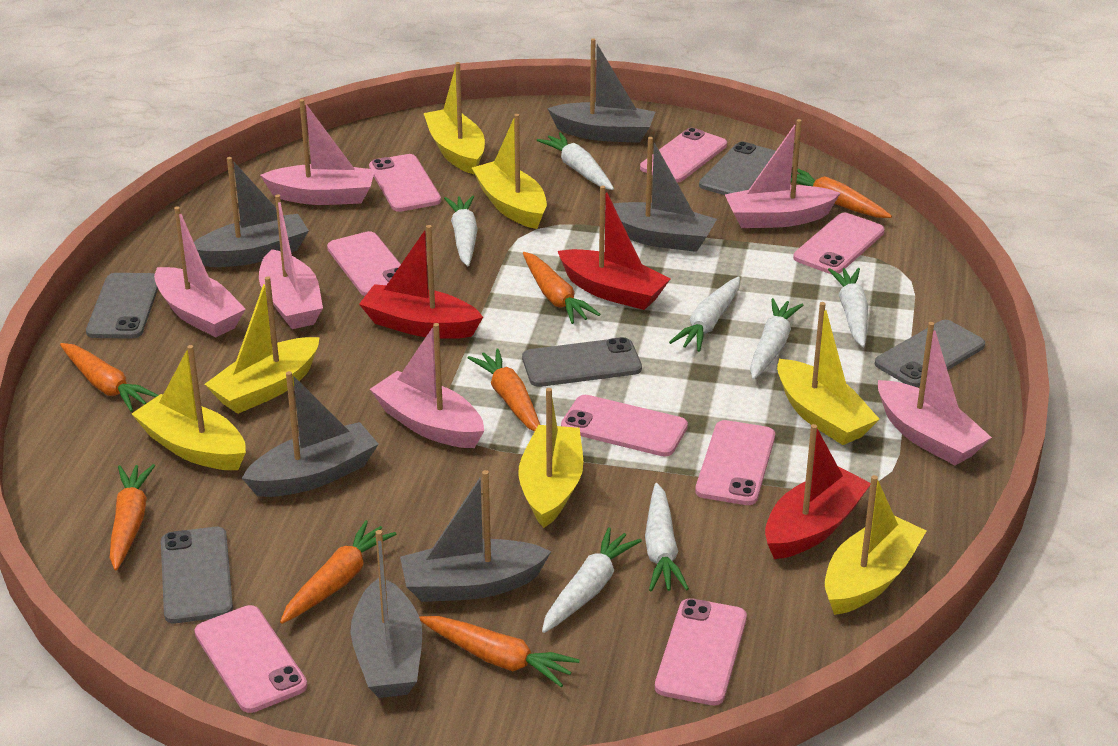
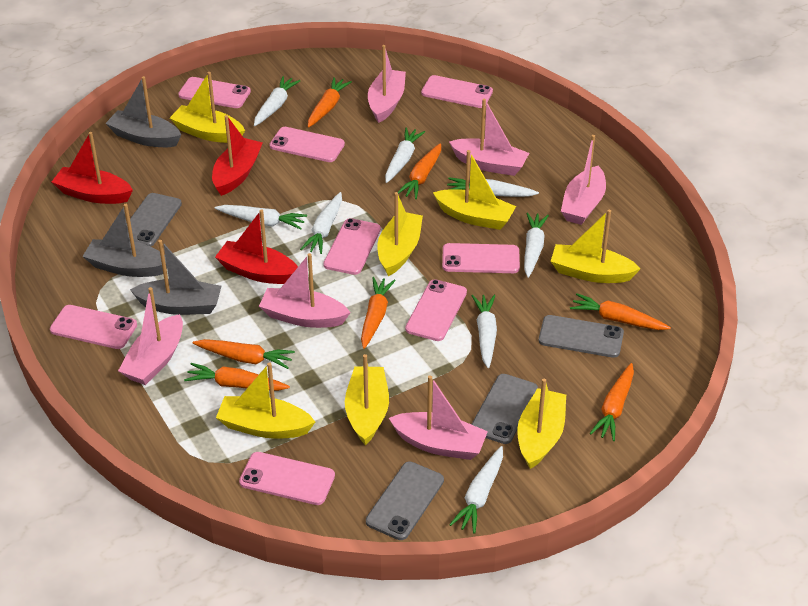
grey boat: [194,157,309,267] [242,371,378,497] [351,530,422,698] [400,470,551,602] [547,38,655,143] [613,137,717,252] = 6 -> [82,204,167,277] [105,76,181,147] [130,240,222,315] = 3
grey phone: [86,273,158,339] [161,527,233,623] [522,337,642,387] [699,142,776,195] [875,320,985,387] = 5 -> [127,193,182,246] [366,461,444,540] [471,374,538,444] [539,315,624,358] = 4
white carrot: [444,195,478,266] [537,132,614,190] [542,527,642,633] [645,483,689,591] [669,276,740,352] [750,298,803,380] [828,268,868,347] = 7 -> [215,205,307,230] [254,76,300,126] [300,192,342,254] [385,127,425,183] [447,177,539,197] [449,446,503,534] [472,295,497,368] [524,212,549,278] = 8

